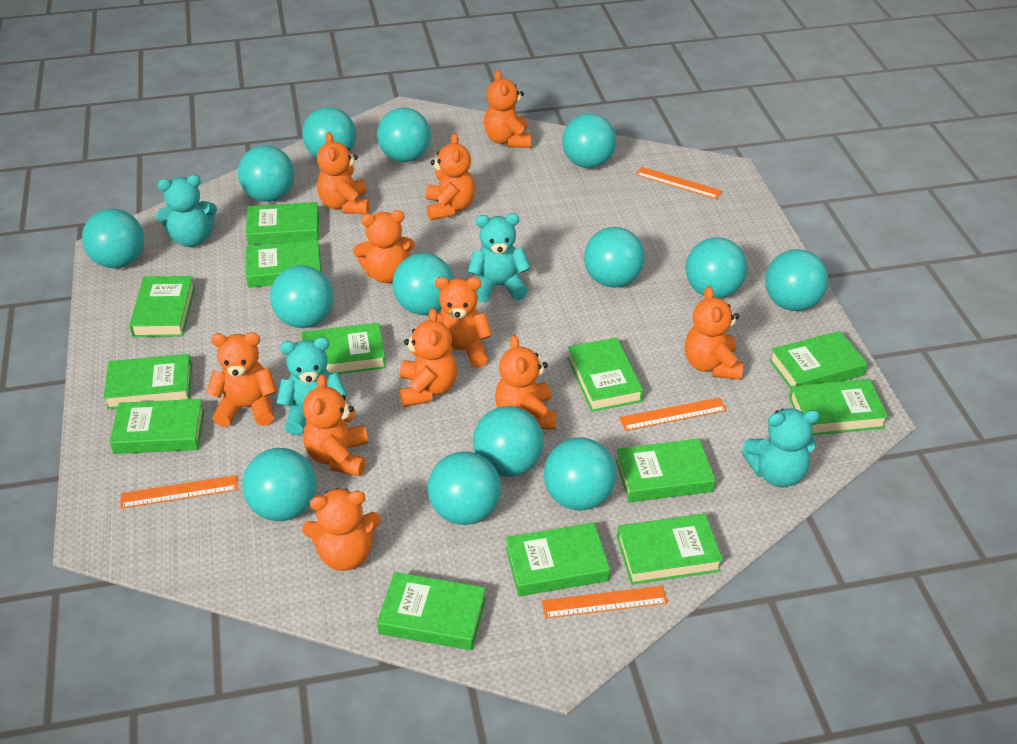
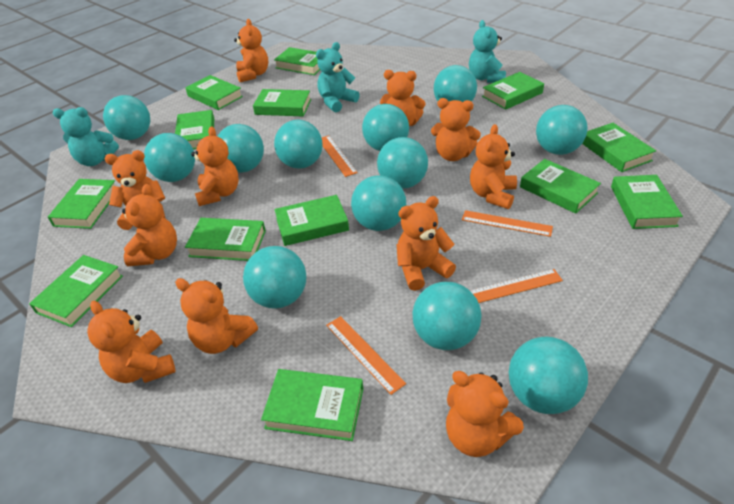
turquoise ball: [82,209,144,268] [238,145,295,202] [242,448,317,521] [270,265,333,328] [302,107,356,158] [377,108,431,162] [392,253,454,315] [428,451,501,525] [473,406,544,477] [544,437,616,510] [562,113,616,168] [584,227,645,288] [686,237,747,298] [765,249,829,311] = 14 -> [103,95,150,140] [144,133,195,182] [217,124,264,173] [243,246,307,309] [274,120,323,169] [351,176,406,231] [362,104,409,151] [377,137,428,189] [412,282,482,350] [434,65,477,102] [509,337,588,414] [536,105,588,155] = 12
turquoise teddy bear: [156,175,217,247] [277,337,347,435] [468,213,531,302] [742,409,820,487] = 4 -> [53,107,119,166] [316,42,360,112] [469,20,506,83] = 3

